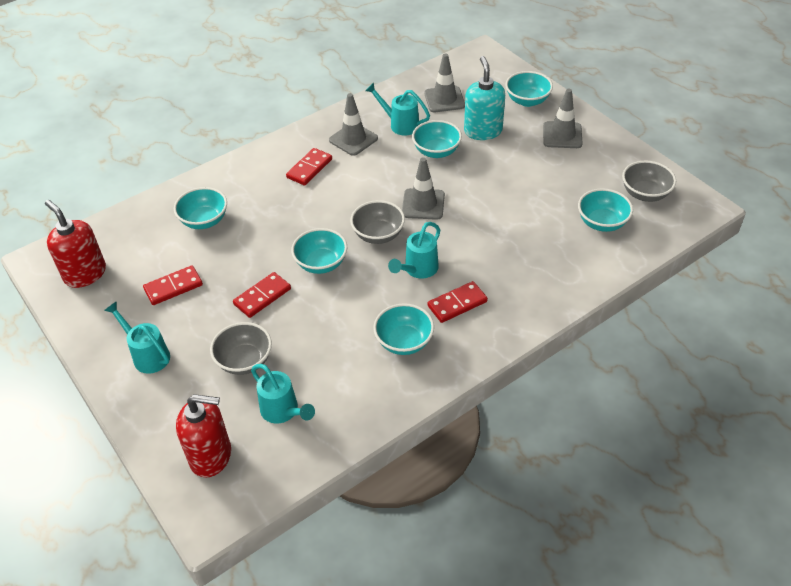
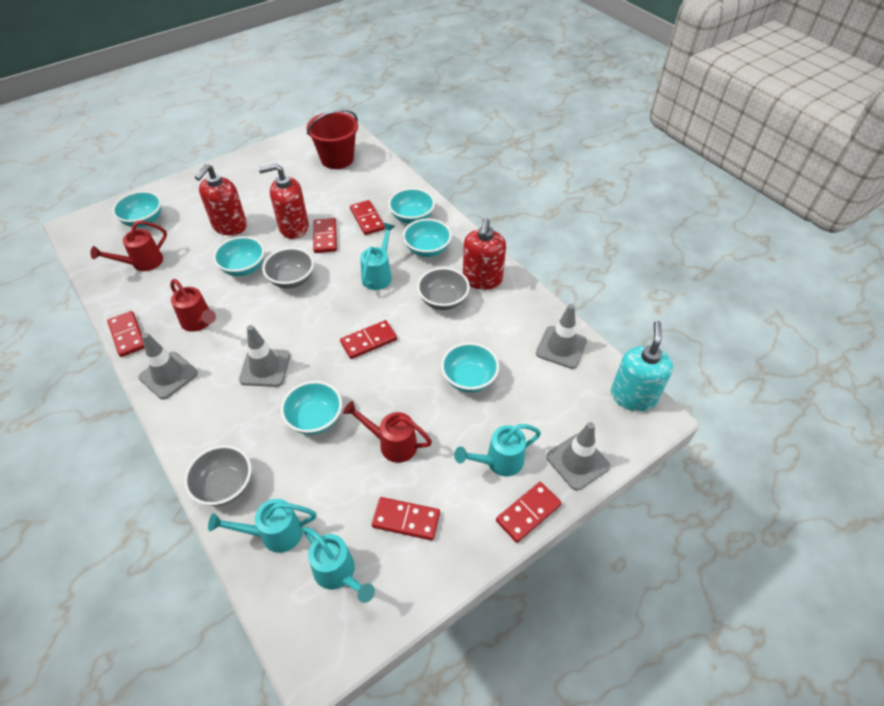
red bucket: none = 0 -> [307,110,358,169] = 1
red domino: [143,266,203,305] [233,272,291,318] [286,148,332,186] [428,281,488,323] = 4 -> [107,311,144,357] [313,218,337,253] [340,320,397,359] [350,200,385,235] [372,497,440,541] [496,482,561,543] = 6
red soap dispenser: [45,200,106,288] [176,394,231,478] = 2 -> [195,164,247,235] [258,164,309,239] [463,218,506,290] = 3
red watering can: none = 0 -> [91,221,167,271] [170,279,216,332] [343,401,432,463] = 3

